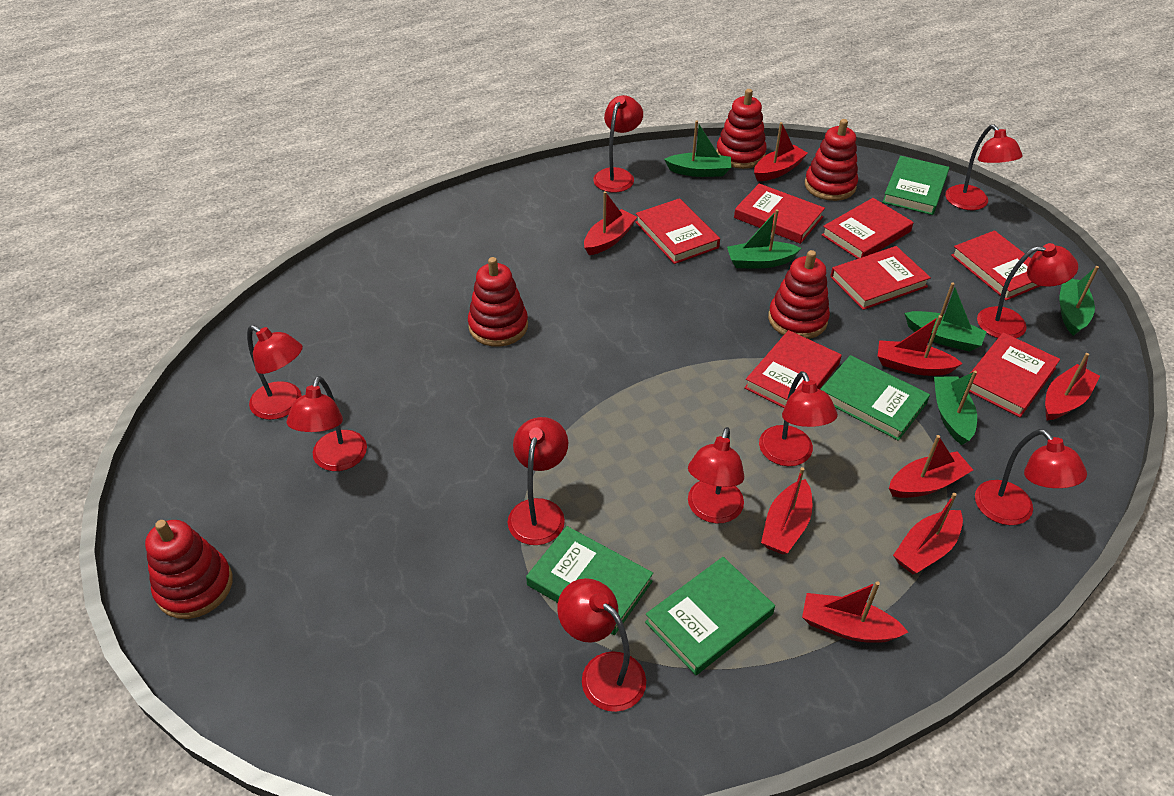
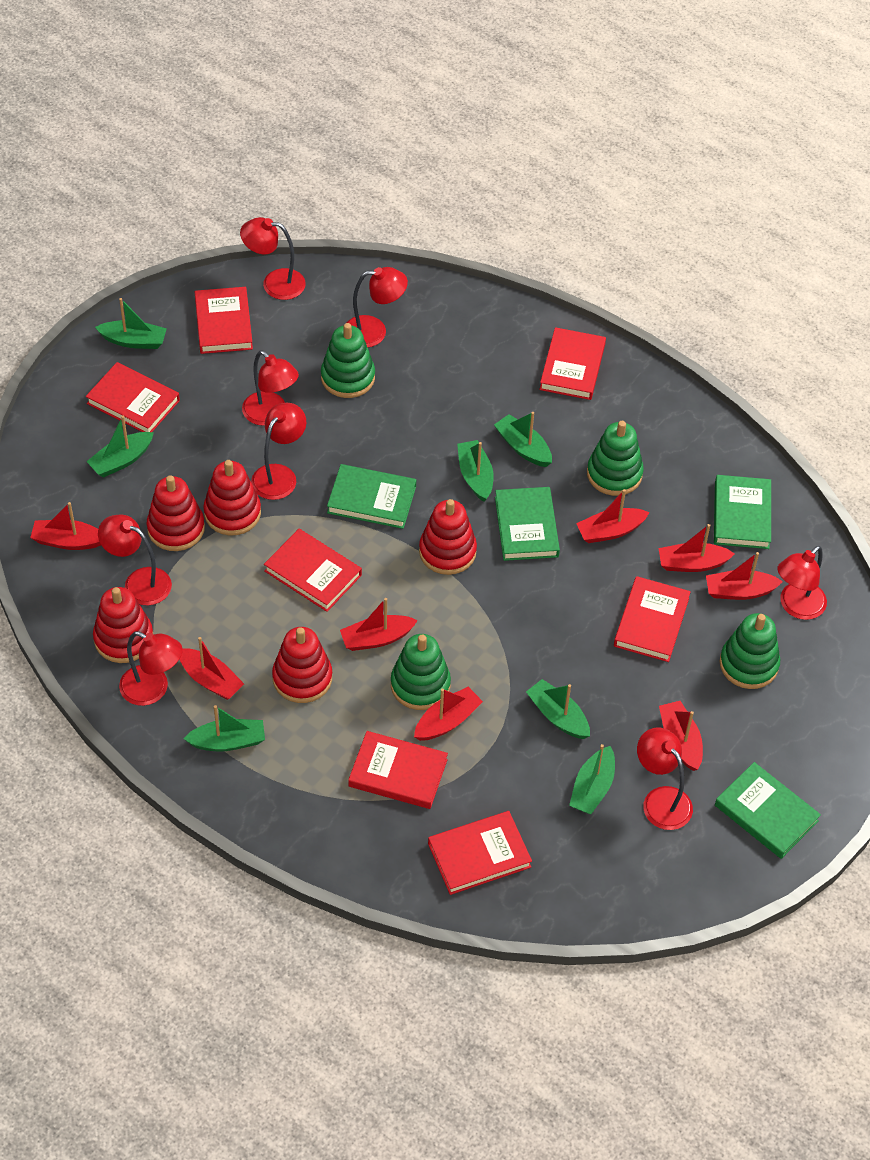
green boat: [664,121,731,177] [727,209,801,268] [904,282,987,352] [934,371,977,445] [1059,266,1099,336] = 5 -> [86,416,154,477] [95,298,167,349] [183,705,265,751] [457,440,494,502] [494,412,552,467] [526,679,590,739] [569,744,615,814] = 7
green stacking toy: none = 0 -> [321,323,375,398] [391,634,451,710] [587,421,644,496] [720,613,780,689] = 4
red lamp: [247,325,303,420] [287,376,367,471] [507,417,568,545] [557,578,646,712] [593,95,643,193] [688,427,744,523] [759,371,838,466] [945,125,1023,210] [975,429,1087,525] [977,243,1078,338] = 10 -> [98,515,172,605] [119,632,183,706] [240,217,306,300] [242,350,299,426] [251,403,306,500] [347,267,408,348] [637,727,693,830] [777,546,827,620] = 8

